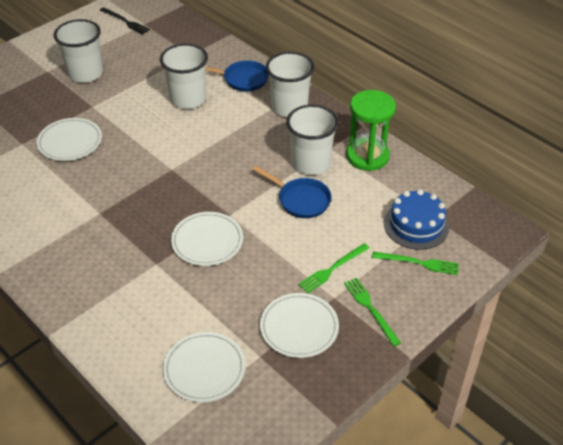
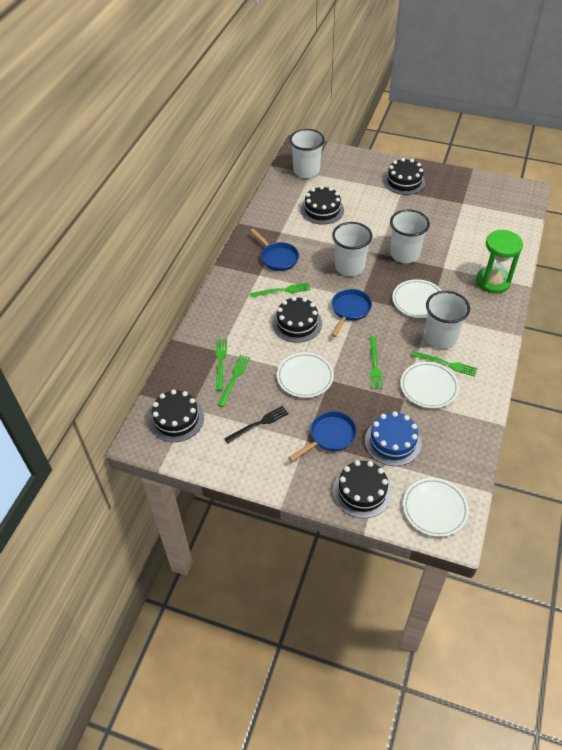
black cake: none = 0 -> [149,389,204,442] [273,297,322,343] [301,186,344,224] [333,460,392,518] [383,158,426,195] = 5
blue pan: [205,60,269,92] [253,166,331,218] = 2 -> [250,229,299,271] [288,411,357,461] [331,289,372,337] = 3
green fork: [298,243,369,294] [344,278,401,347] [372,251,459,275] = 3 -> [216,339,227,391] [218,355,250,407] [250,283,310,297] [370,336,382,389] [411,351,477,377] = 5

